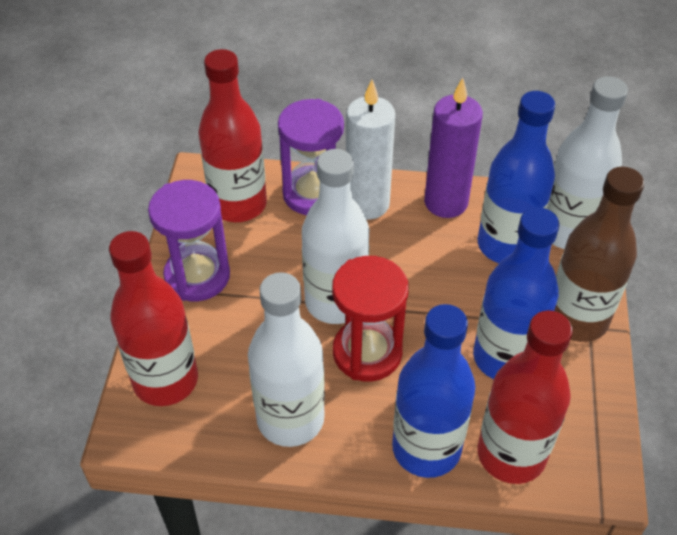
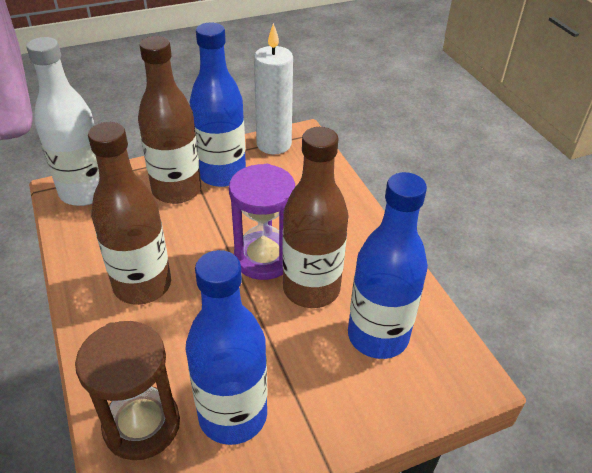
brown bottle: [554,167,645,342] = 1 -> [88,122,171,305] [138,36,201,204] [282,127,348,308] = 3
brown hourglass: none = 0 -> [75,321,180,460] = 1
purple candle: [424,78,483,218] = 1 -> none = 0
purple hourglass: [148,180,230,301] [278,99,344,215] = 2 -> [229,164,295,280] = 1
red bottle: [109,231,198,406] [199,49,267,222] [477,311,573,484] = 3 -> none = 0
red hourglass: [332,256,409,382] = 1 -> none = 0
white bottle: [248,272,325,447] [302,149,369,324] [548,76,628,249] = 3 -> [26,37,99,206] = 1

